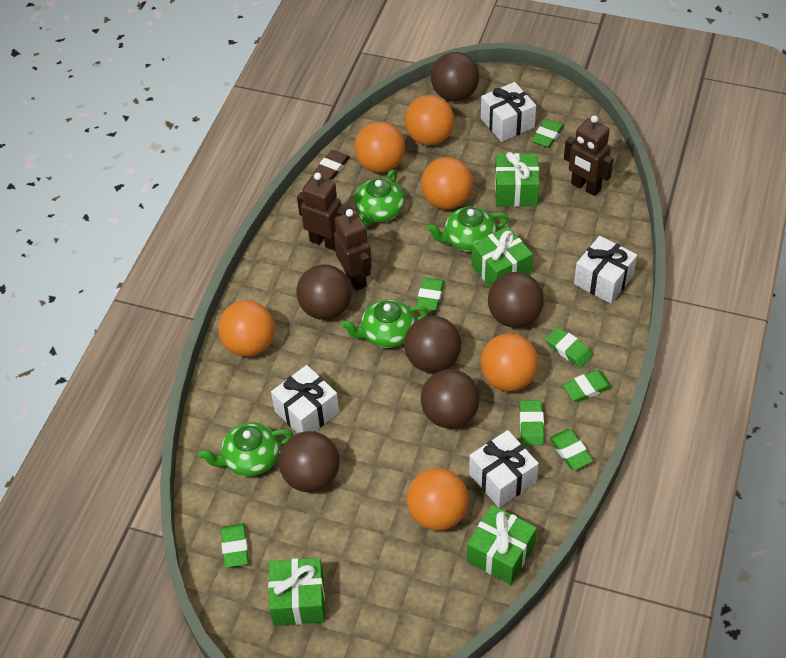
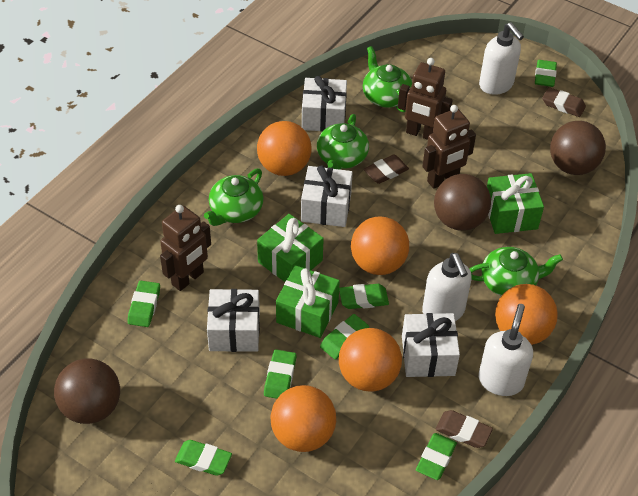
brown ball: [279,431,340,492] [296,264,352,320] [404,316,461,373] [421,369,480,428] [431,52,479,101] [488,272,544,328] = 6 -> [54,358,120,424] [434,174,491,231] [550,121,606,175] = 3
brown eraser: [314,150,350,180] = 1 -> [364,154,409,184] [435,410,493,448] [542,87,586,117] = 3
green gift: [268,558,325,626] [467,505,537,585] [472,226,533,288] [495,152,540,207] = 4 -> [257,214,324,282] [276,265,340,338] [487,173,544,234] = 3
orange ball: [218,300,275,357] [354,121,405,173] [405,95,454,146] [406,468,469,531] [421,157,473,210] [480,334,538,391] = 6 -> [257,121,312,176] [271,385,336,452] [339,328,402,392] [351,216,409,275] [495,284,558,345] = 5
white soap dispenser: none = 0 -> [422,253,472,321] [478,304,533,396] [479,22,524,95] = 3

